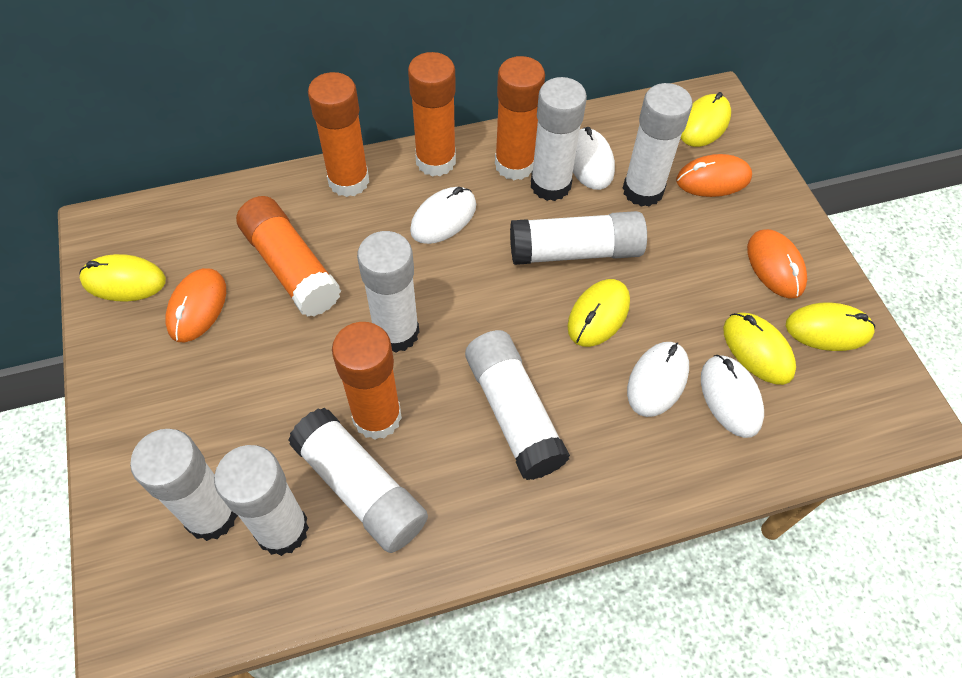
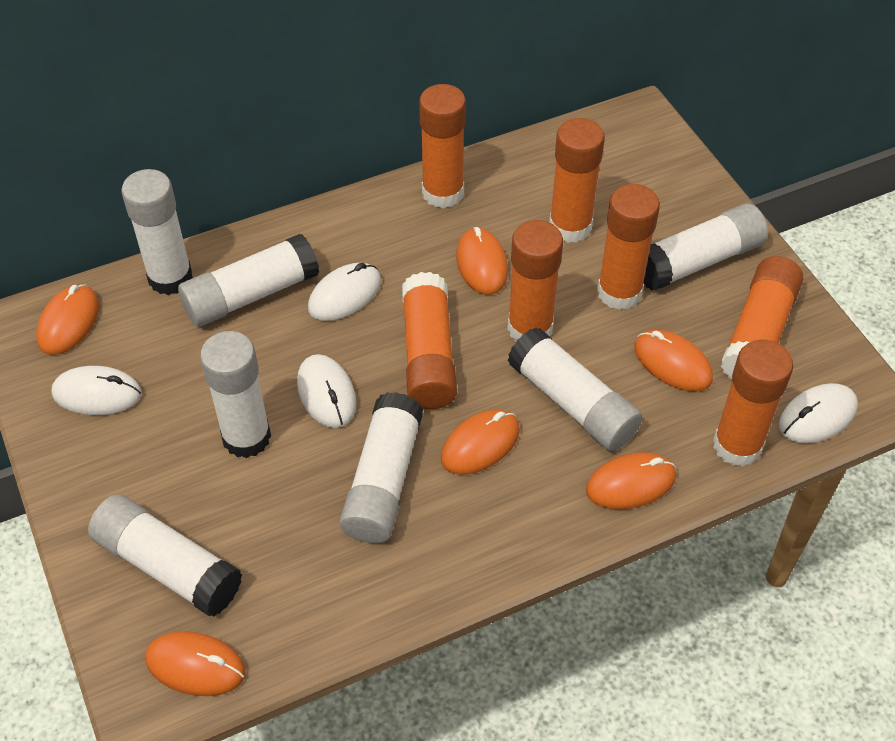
orange glue stick: [236,196,341,317] [308,72,369,197] [332,322,402,440] [408,52,456,177] [495,56,545,180] = 5 -> [402,272,457,409] [419,84,466,208] [507,220,563,342] [549,118,605,243] [597,184,660,310] [713,339,793,467] [721,256,803,379] = 7
orange mouse: [165,268,226,342] [676,154,752,197] [747,229,807,299] = 3 -> [36,284,99,355] [145,631,246,696] [441,409,520,475] [456,227,508,295] [586,452,676,510] [634,330,713,392] = 6
white glue stick: [130,429,238,541] [214,445,309,556] [288,408,428,553] [357,231,419,353] [465,330,570,480] [510,211,647,265] [531,77,587,201] [623,83,692,207] = 8 -> [88,494,242,617] [122,169,193,295] [178,234,319,327] [200,331,271,458] [340,392,423,543] [508,327,643,451] [643,204,768,291] = 7
yellow mouse: [80,254,166,301] [568,279,630,347] [681,92,731,147] [723,313,796,385] [786,303,875,351] = 5 -> none = 0

